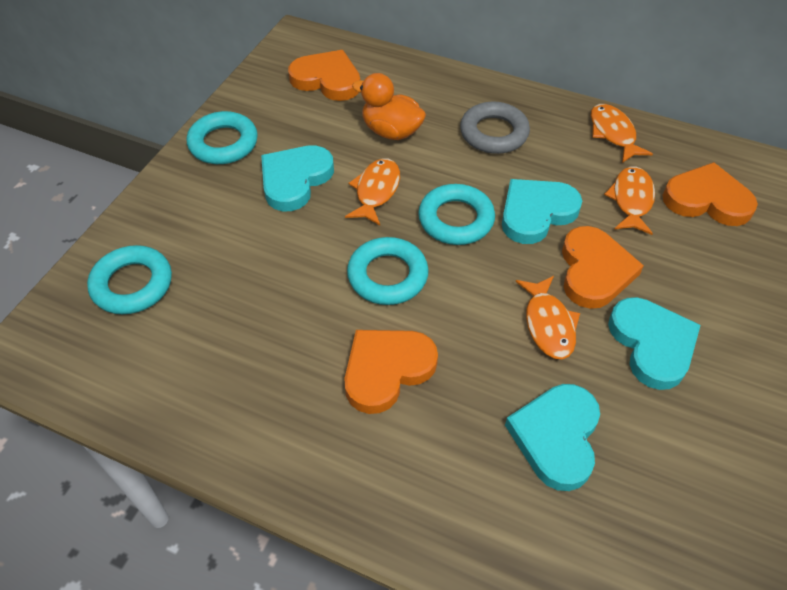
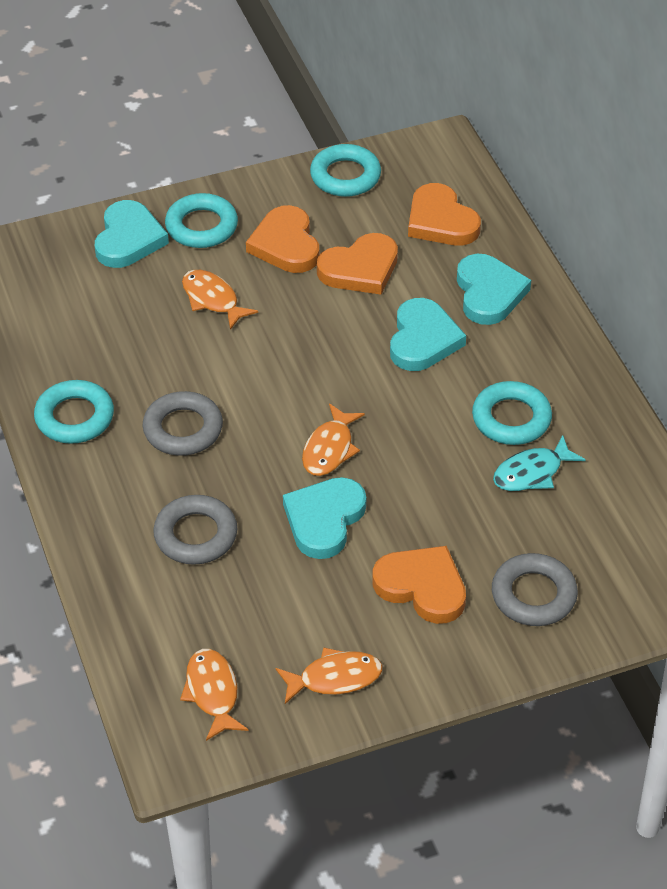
grey ring: [460,102,530,154] = 1 -> [143,391,223,456] [153,495,237,565] [492,553,578,626] = 3
orange duck: [352,73,426,140] = 1 -> none = 0
turquoise fish: none = 0 -> [493,435,586,491] = 1

